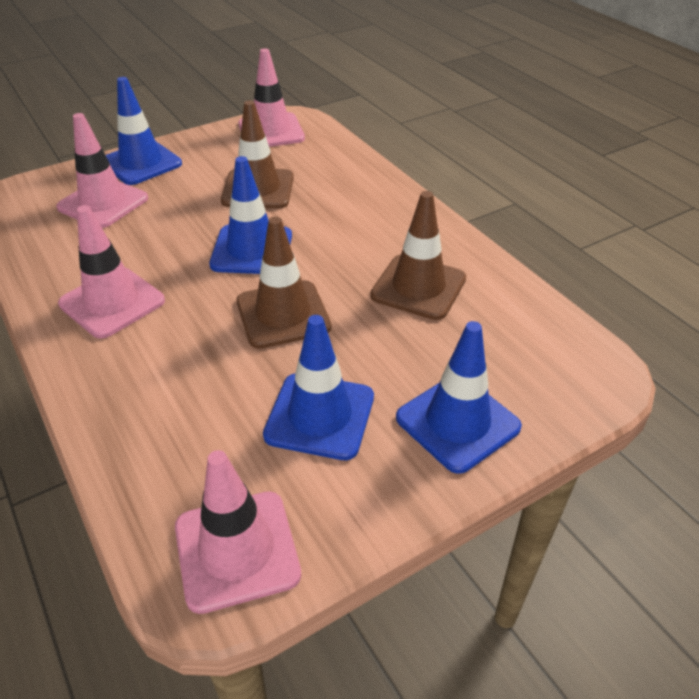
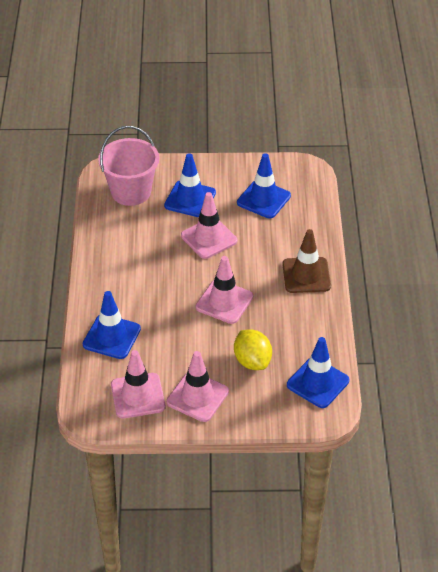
brown traffic cone: [221,100,294,209] [237,217,331,349] [370,191,466,320] = 3 -> [282,229,331,293] = 1
pink bucket: none = 0 -> [98,126,159,206] = 1
yellow lemon: none = 0 -> [234,329,272,370] = 1

